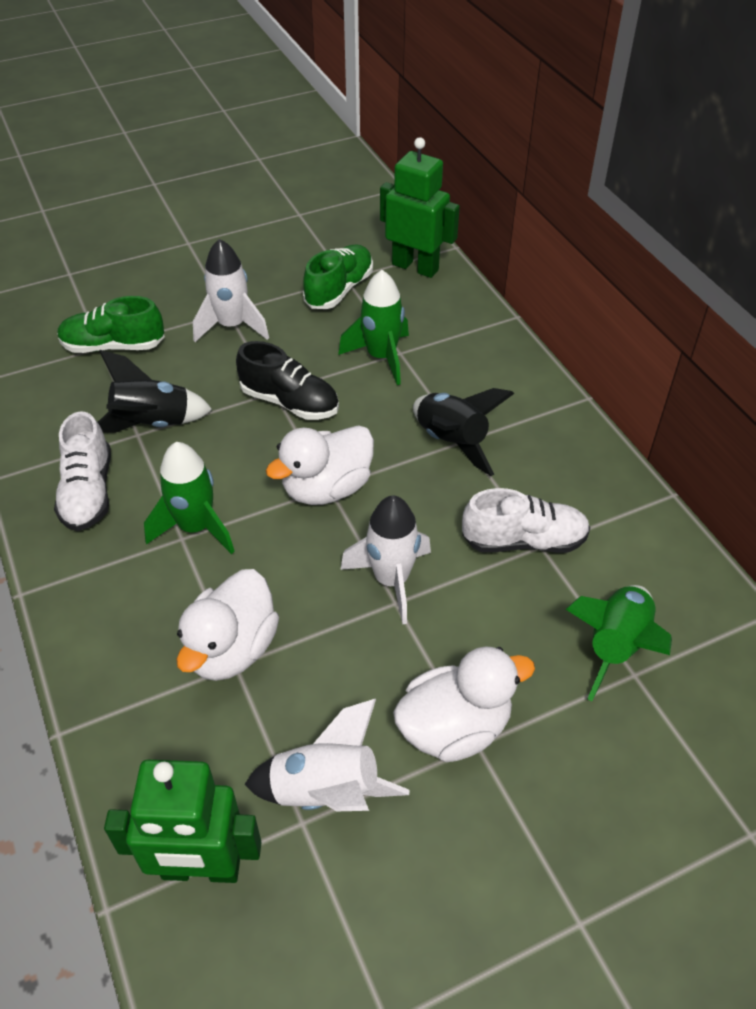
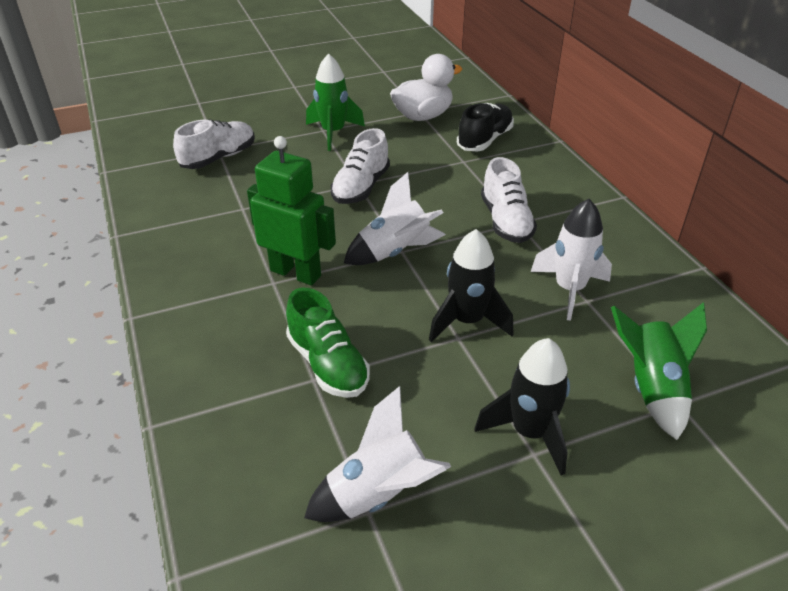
green robot: [104,760,262,883] [380,137,460,278] = 2 -> [247,136,336,285] = 1
green rocket: [144,442,235,554] [338,270,409,385] [565,585,672,701] = 3 -> [306,54,365,151] [611,302,707,440] = 2
green shoe: [57,296,165,353] [303,244,373,309] = 2 -> [286,288,370,398] = 1
white duck: [176,569,279,681] [266,425,374,505] [393,647,535,762] = 3 -> [390,54,462,121] = 1
white shoe: [54,411,111,531] [462,488,590,553] = 2 -> [173,120,255,169] [331,128,390,204] [481,157,537,243] = 3

